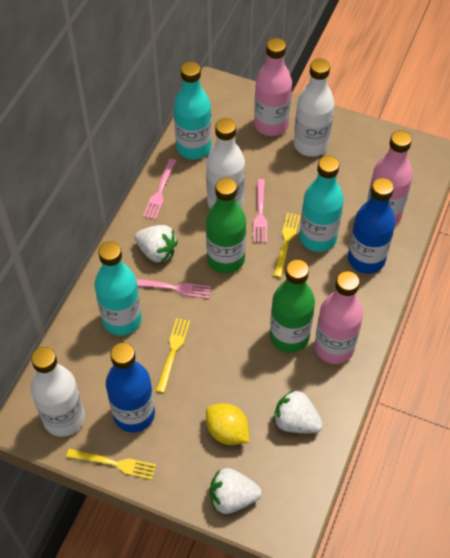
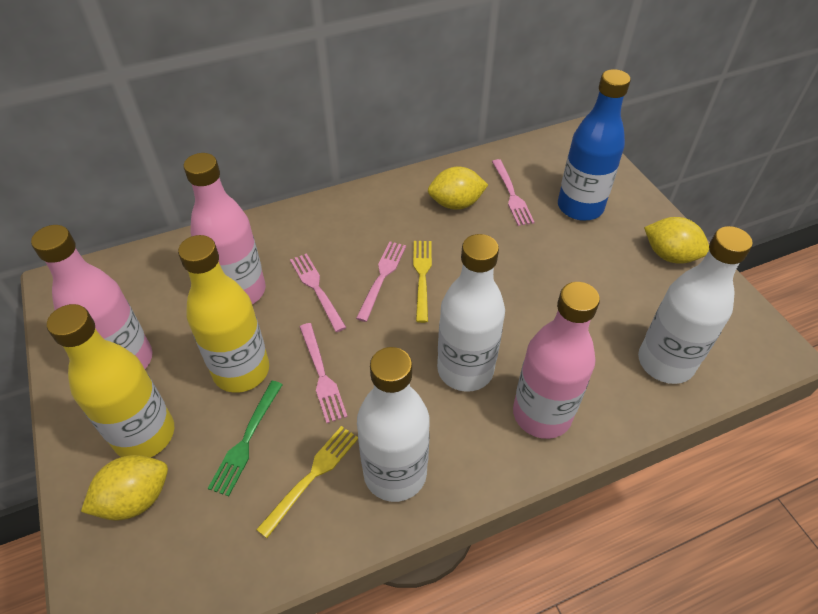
blue bottle: [106,342,155,433] [348,178,395,274] = 2 -> [558,69,631,221] = 1
green bottle: [206,178,246,273] [270,259,315,353] = 2 -> none = 0
green fork: none = 0 -> [208,381,283,496] = 1
pink fork: [136,279,211,299] [143,159,176,220] [253,179,267,243] = 3 -> [290,253,347,332] [300,323,347,423] [356,241,406,322] [492,159,535,226] = 4
turquoise bottle: [95,241,142,335] [174,61,212,160] [300,155,344,252] = 3 -> none = 0
white strawberry: [135,225,178,263] [210,468,262,514] [273,389,323,433] = 3 -> none = 0
yellow bottle: none = 0 -> [47,304,174,457] [178,235,269,393] = 2
yellow fork: [66,449,156,480] [156,318,190,393] [273,213,300,278] = 3 -> [256,426,358,538] [413,241,432,323] = 2
yellow lemon: [206,403,249,445] = 1 -> [81,455,168,521] [428,167,488,210] [644,217,709,264] = 3

